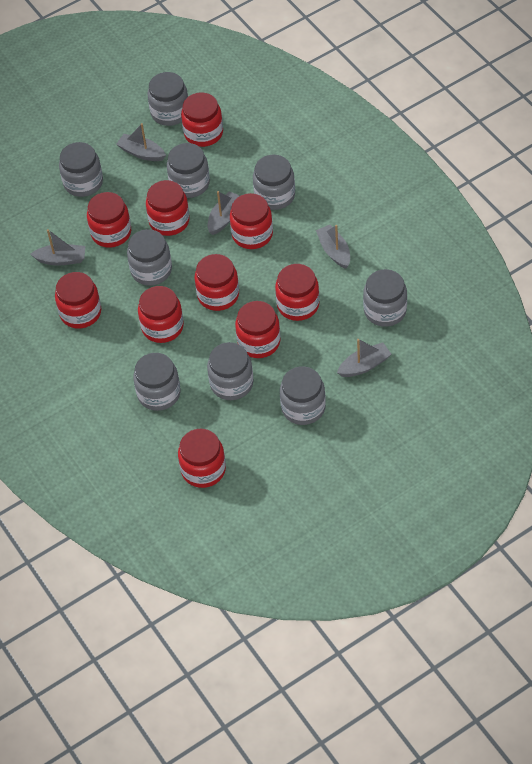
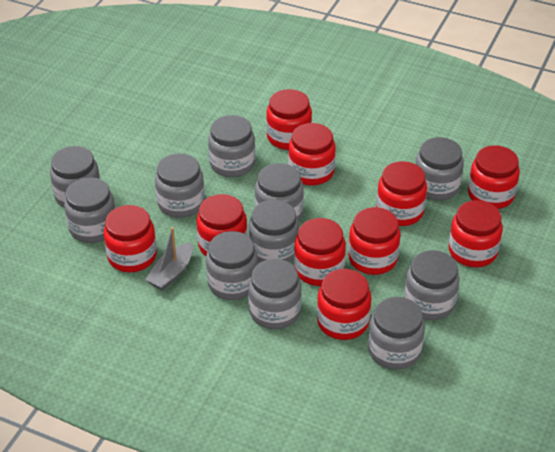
grey boat: [31,229,85,266] [116,123,166,161] [208,191,240,235] [316,225,350,269] [337,339,391,377] = 5 -> [145,227,193,291] = 1
grey jar: [59,142,103,197] [127,229,172,286] [133,353,181,411] [147,72,188,126] [167,143,210,198] [207,342,254,400] [253,155,295,210] [280,366,326,425] [363,269,407,327] = 9 -> [50,146,100,208] [64,177,115,243] [155,154,205,218] [206,231,258,300] [208,115,255,177] [248,259,302,329] [249,200,299,263] [255,163,304,221] [368,297,425,370] [404,250,460,320] [415,137,464,201] = 11

